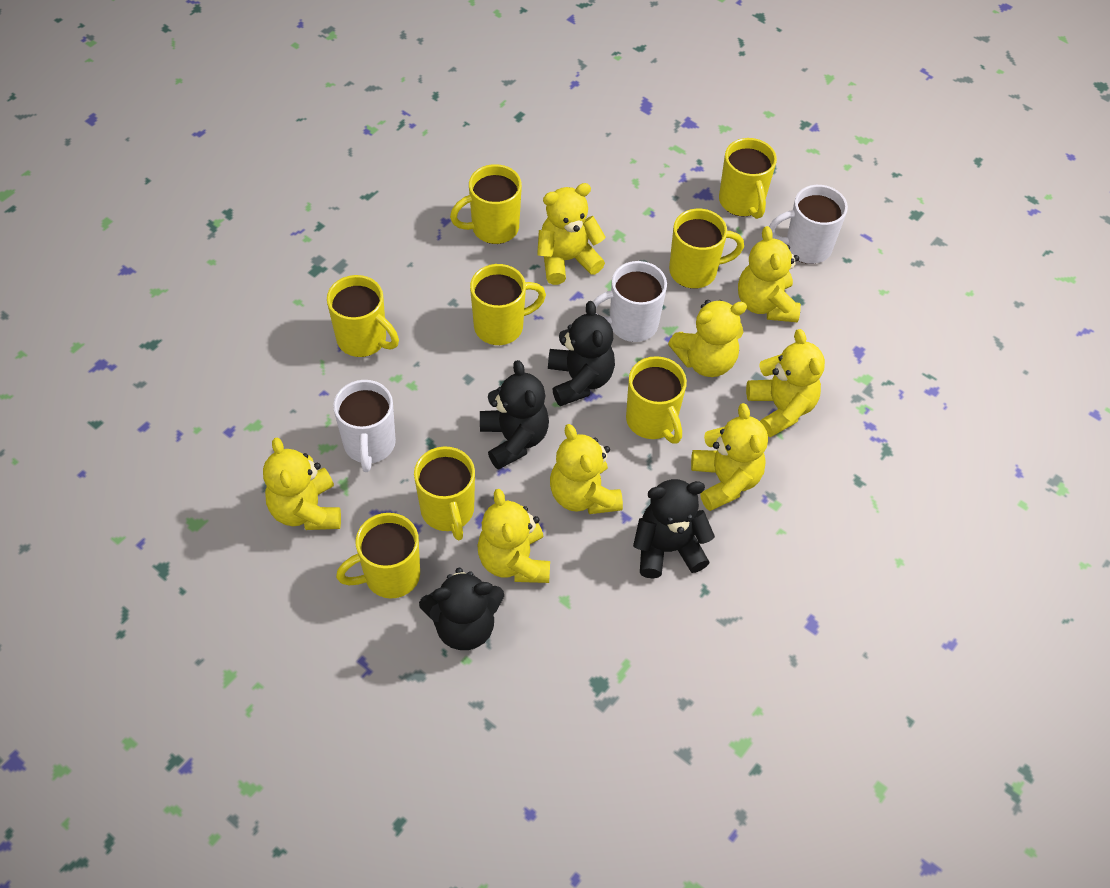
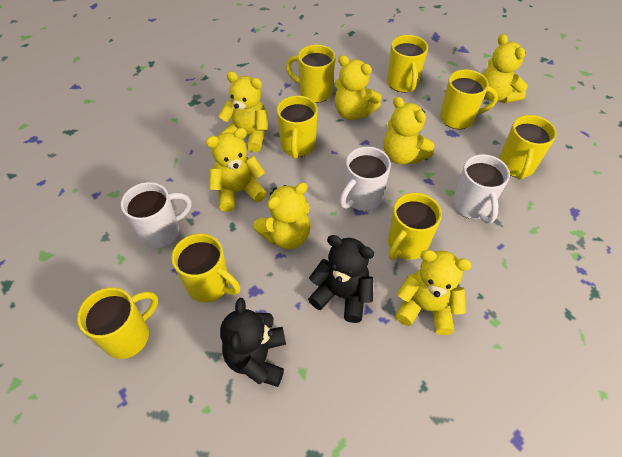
black teddy bear: [419,568,504,650] [480,360,549,470] [548,301,615,406] [633,479,715,578] = 4 -> [220,298,286,387] [308,235,374,323] = 2
yellow teddy bear: [263,437,341,530] [478,489,550,583] [537,183,606,285] [550,424,623,514] [668,300,747,377] [691,403,768,511] [738,226,801,322] [746,329,825,437] = 8 -> [206,128,267,212] [218,71,268,152] [254,183,311,249] [335,55,382,120] [383,96,434,164] [395,250,472,335] [483,34,528,103] = 7

